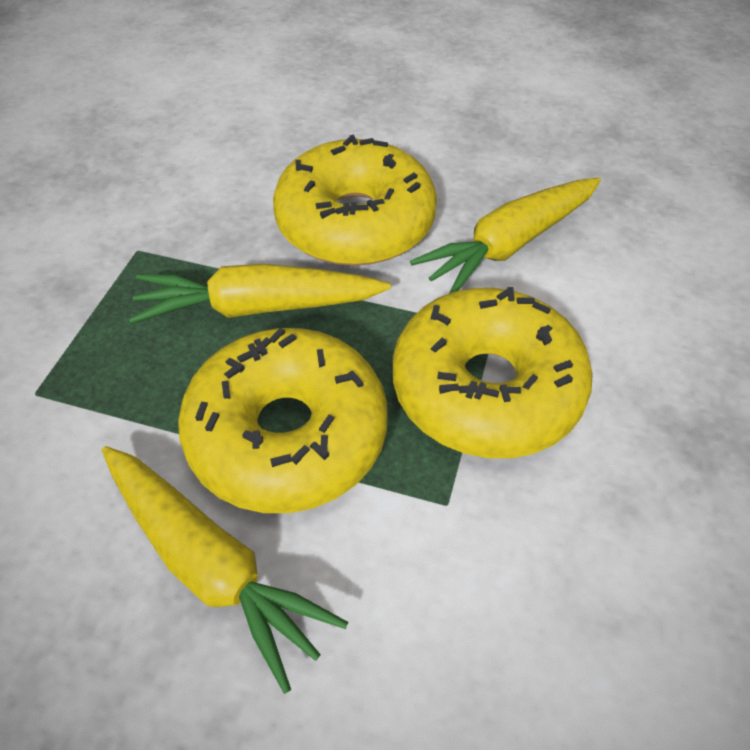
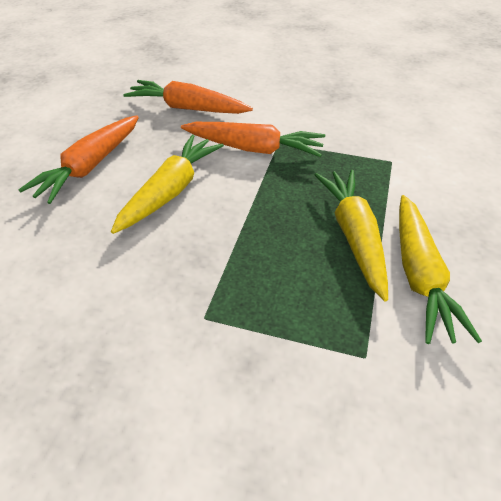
orange carrot: none = 0 -> [18,115,139,204] [123,80,253,114] [181,122,325,157] = 3
yellow donut: [178,328,387,513] [273,135,437,266] [393,287,593,458] = 3 -> none = 0

